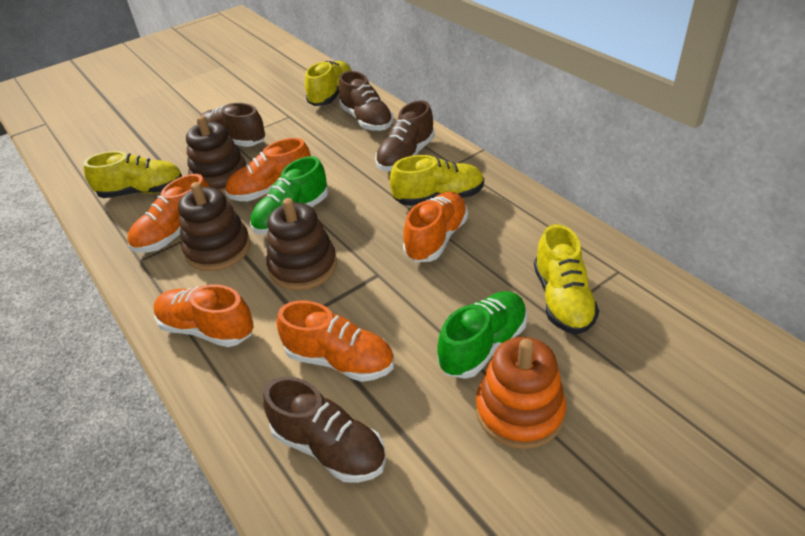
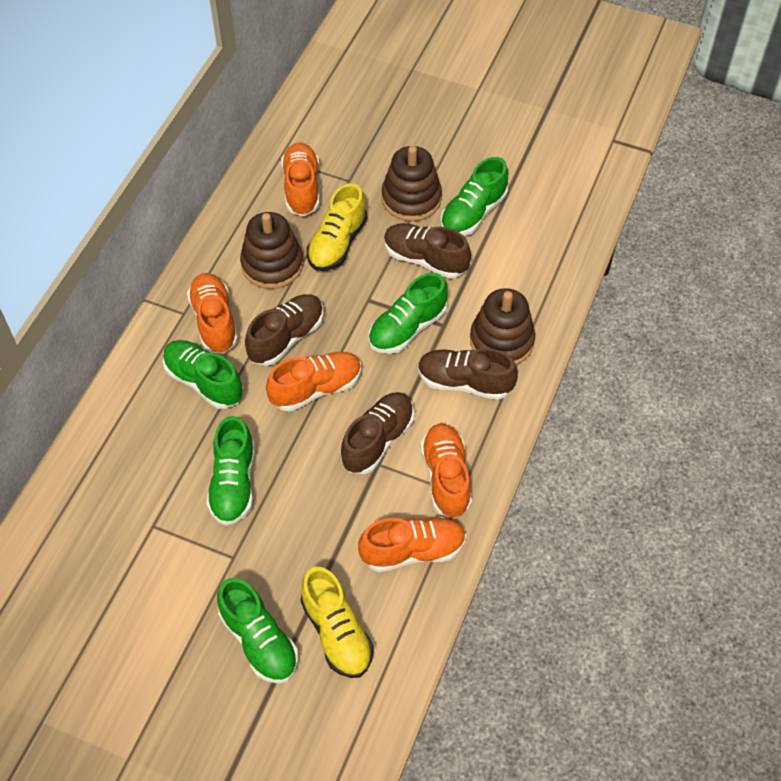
green shoe: [250,156,328,234] [437,291,527,379] = 2 -> [163,340,243,409] [206,416,255,526] [217,578,298,684] [368,273,448,354] [440,157,508,236] = 5
orange stacking toy: [476,337,566,449] = 1 -> none = 0
yellow shoe: [83,151,182,198] [305,61,352,106] [390,155,484,206] [534,224,599,335] = 4 -> [301,567,374,678] [307,183,367,271] = 2

